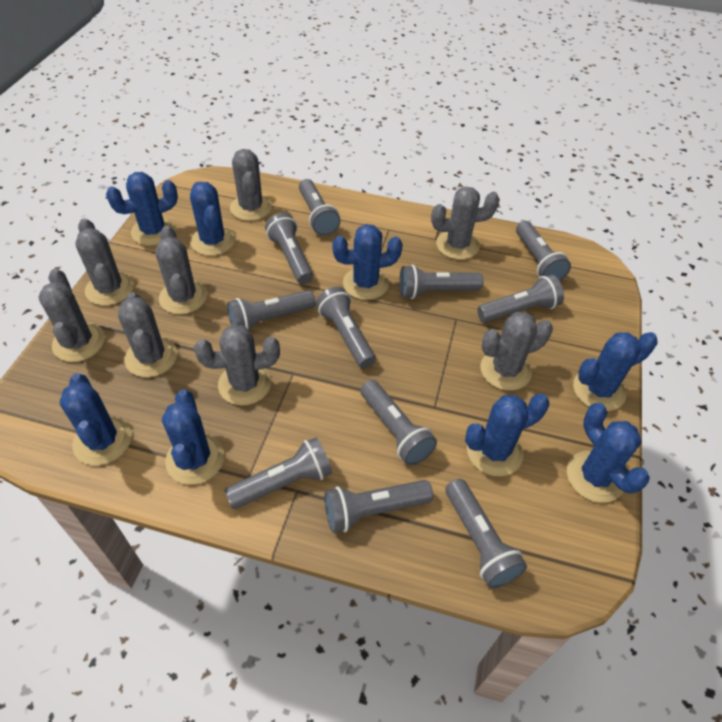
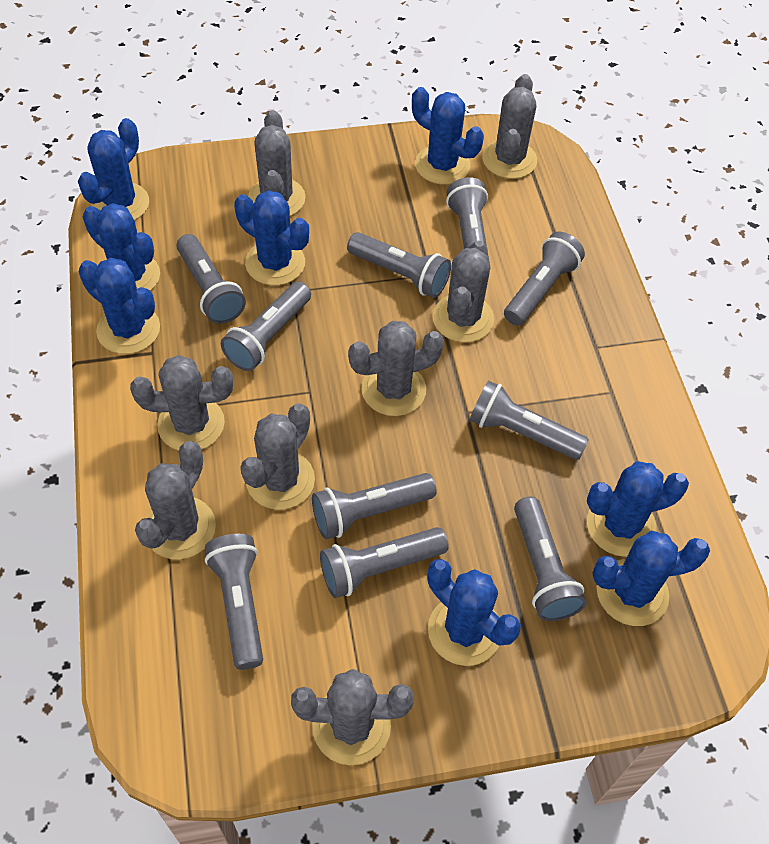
grey flashlight: [224,437,332,509] [227,290,315,331] [265,213,313,284] [299,179,341,236] [316,287,376,368] [324,480,433,533] [360,380,437,466] [399,264,484,299] [446,479,527,589] [477,275,564,323] [516,221,571,281] = 11 -> [176,234,246,324] [205,534,263,670] [221,281,311,371] [312,473,437,539] [320,527,449,598] [347,232,451,298] [446,177,490,267] [470,380,589,460] [504,232,585,326] [514,496,587,621] = 10

